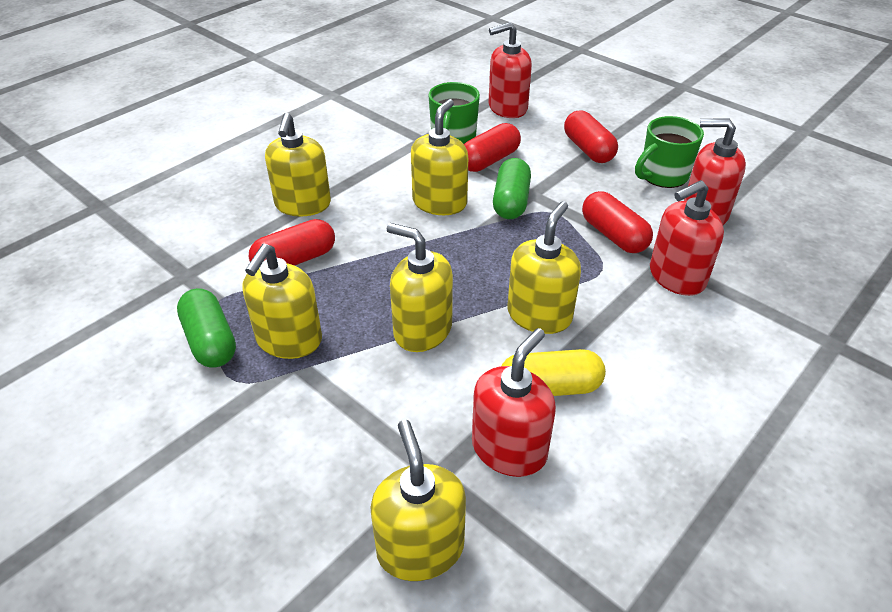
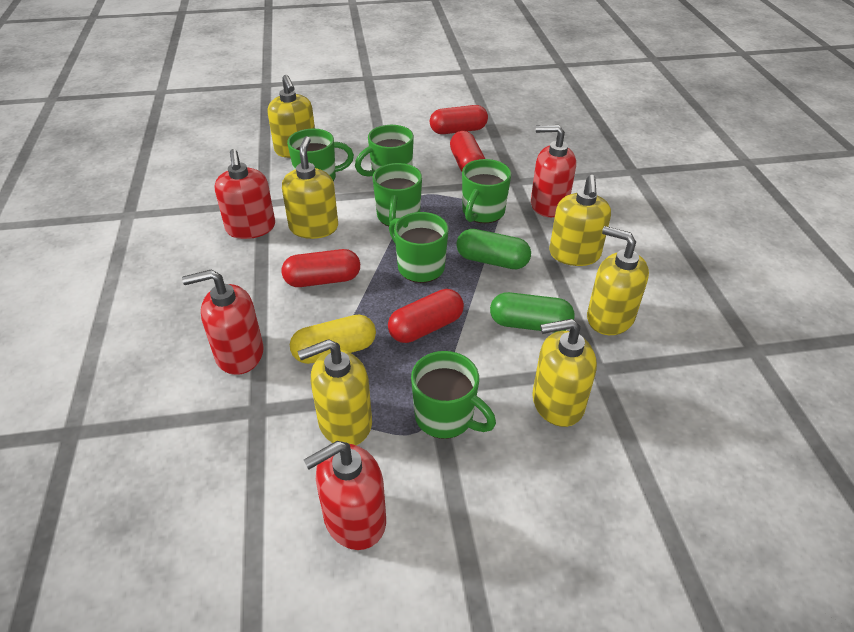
green mug: [429,82,480,144] [635,116,704,188] = 2 -> [287,128,354,181] [355,125,414,177] [373,163,422,226] [389,212,448,283] [411,351,496,439] [462,159,511,223] = 6

